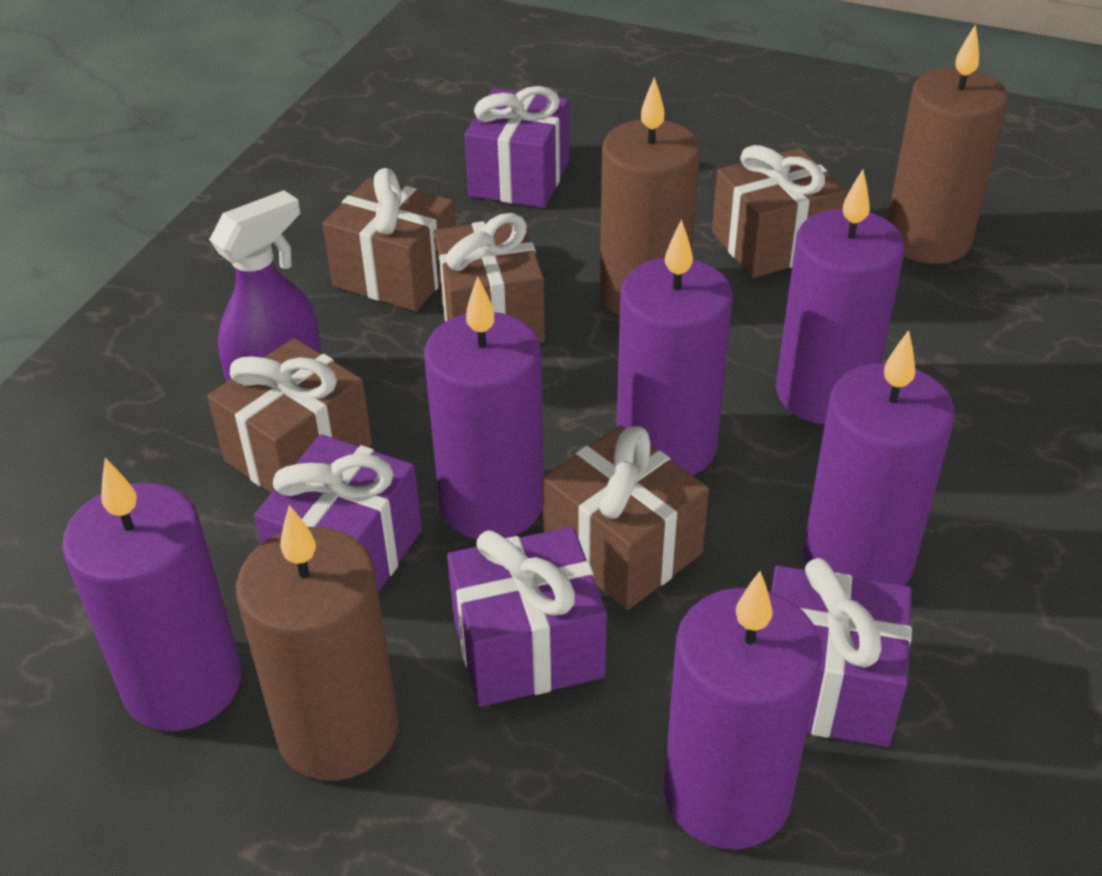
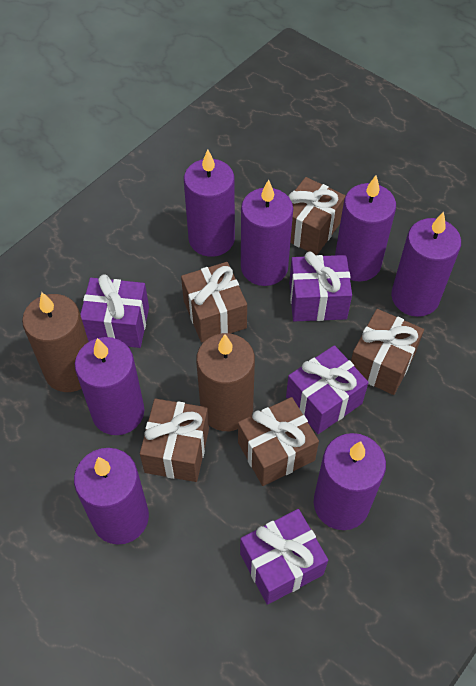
brown candle: [236,505,399,781] [600,77,700,316] [887,24,1008,264] = 3 -> [22,292,89,392] [196,333,255,431] = 2
purple candle: [62,458,241,731] [424,276,544,539] [617,219,733,475] [664,571,823,849] [776,169,905,425] [803,330,955,585] = 6 -> [74,448,149,545] [75,337,144,435] [184,150,235,257] [241,180,293,286] [314,433,386,530] [335,175,396,282] [391,212,461,317] = 7
purple spray bottle: [209,190,321,382] = 1 -> none = 0

